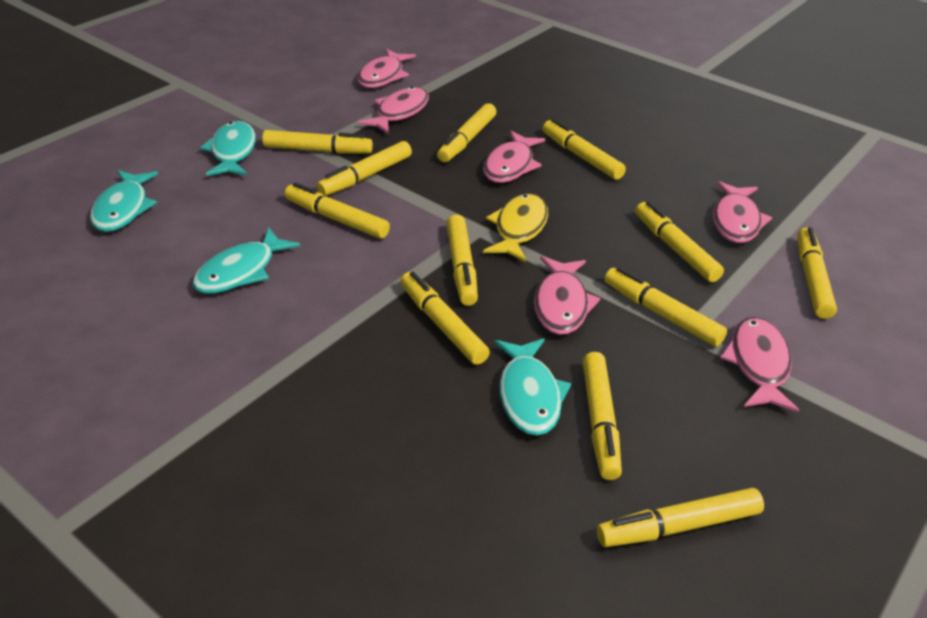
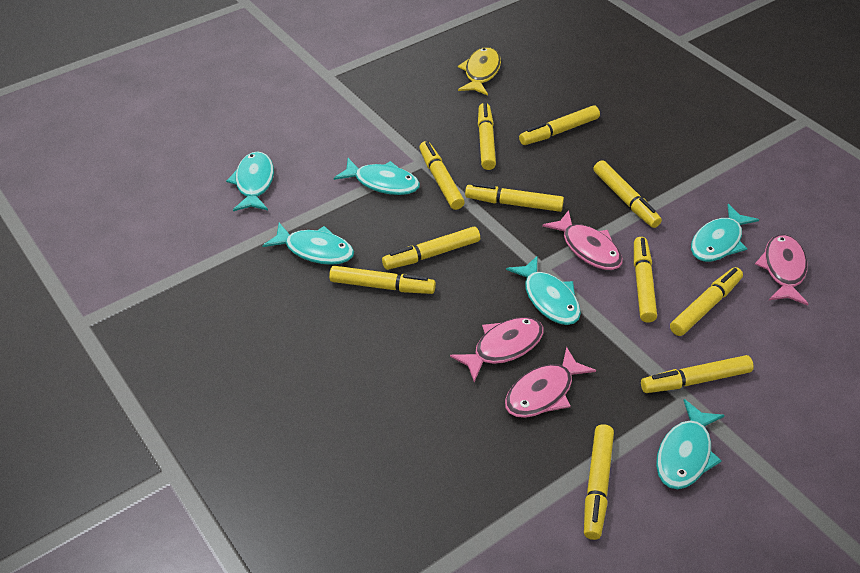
pink fish: [357,49,416,88] [357,87,429,134] [483,131,545,183] [534,256,601,335] [713,181,772,243] [720,317,800,413] = 6 -> [450,317,544,382] [505,347,596,418] [542,210,623,270] [755,234,808,306] = 4
turquoise fish: [90,170,158,232] [192,228,301,294] [200,121,256,176] [494,338,571,436] = 4 -> [226,152,274,211] [262,223,354,265] [334,158,420,195] [506,256,581,325] [656,399,725,489] [691,204,759,262] = 6
yellow marker: [262,130,373,153] [285,183,390,239] [317,141,412,196] [400,272,490,365] [437,103,496,162] [446,214,478,306] [543,119,626,180] [582,352,622,480] [597,488,764,547] [604,267,727,346] [635,201,724,282] [797,227,837,319] = 12 -> [329,266,436,294] [382,227,480,270] [419,141,465,210] [465,183,564,212] [478,103,496,170] [519,106,600,145] [584,424,614,540] [594,160,662,228] [634,237,657,323] [641,355,754,393] [670,267,743,336] = 11

